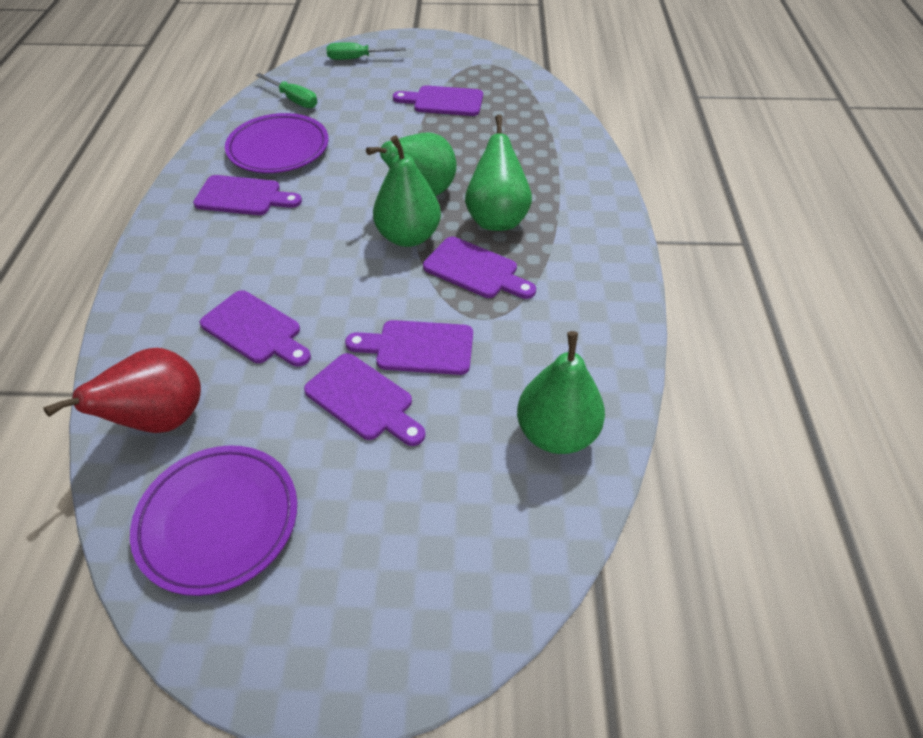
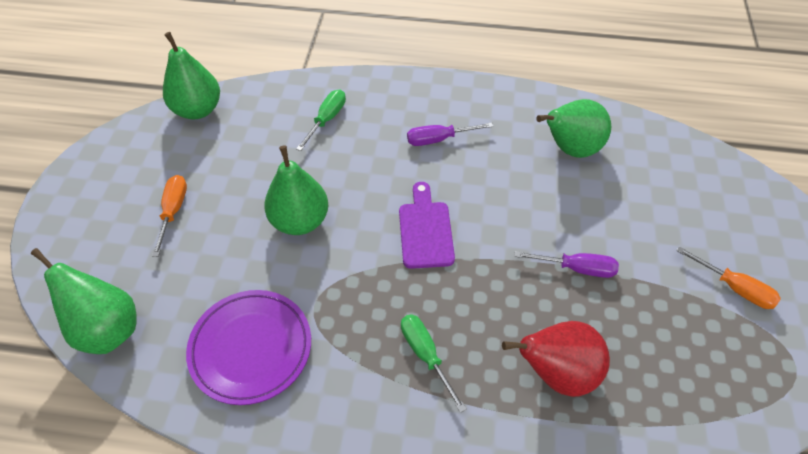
orange screwdriver: none = 0 -> [152,175,187,257] [676,246,781,309] = 2
purple cutting board: [193,175,302,215] [200,290,311,367] [304,353,426,446] [345,320,473,375] [393,85,483,116] [423,237,536,299] = 6 -> [399,182,455,269] = 1
purple plate: [130,445,297,596] [225,113,329,173] = 2 -> [186,290,311,405] = 1
purple screwdriver: none = 0 -> [407,123,494,146] [514,251,619,278] = 2

